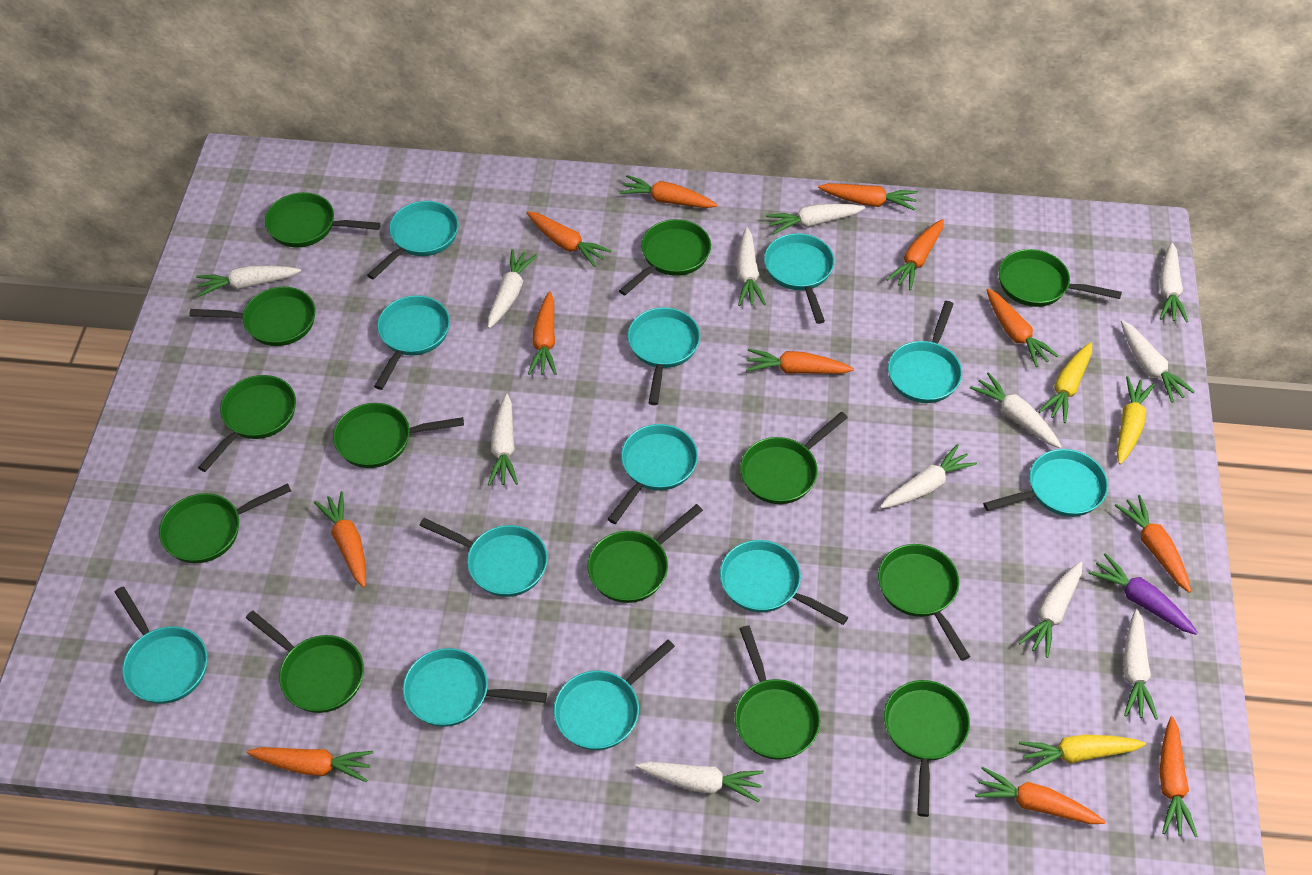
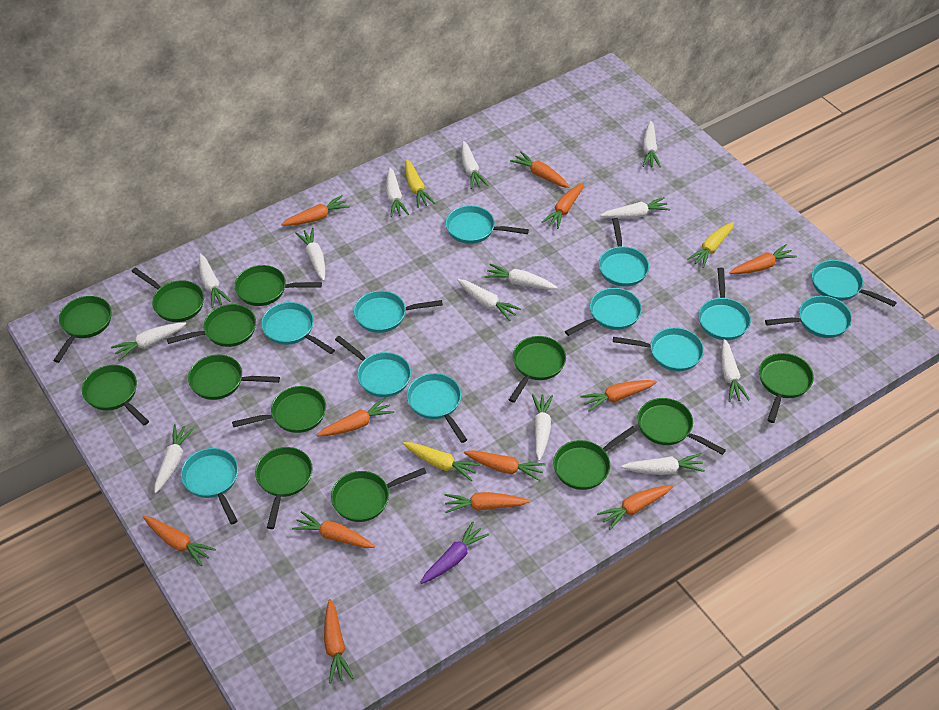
white carrot: [196,265,301,296] [488,249,537,329] [488,394,518,486] [636,762,764,802] [736,227,766,306] [766,203,865,235] [880,444,977,509] [970,372,1062,448] [1018,561,1083,658] [1121,320,1195,403] [1123,609,1158,720] [1160,243,1188,323] = 12 -> [111,322,186,361] [154,424,195,493] [199,254,231,308] [295,228,325,281] [386,167,409,217] [457,279,521,321] [461,141,488,189] [485,264,558,290] [532,394,553,461] [600,197,670,219] [621,453,705,475] [643,121,661,167] [721,339,750,402] = 13

